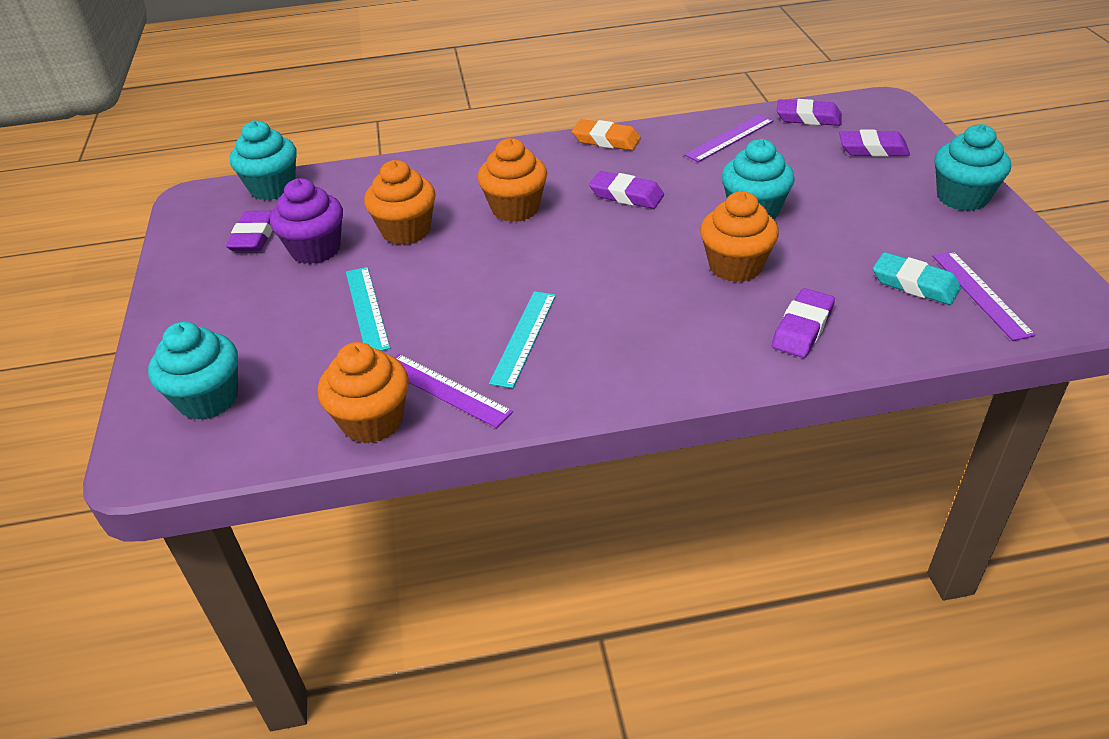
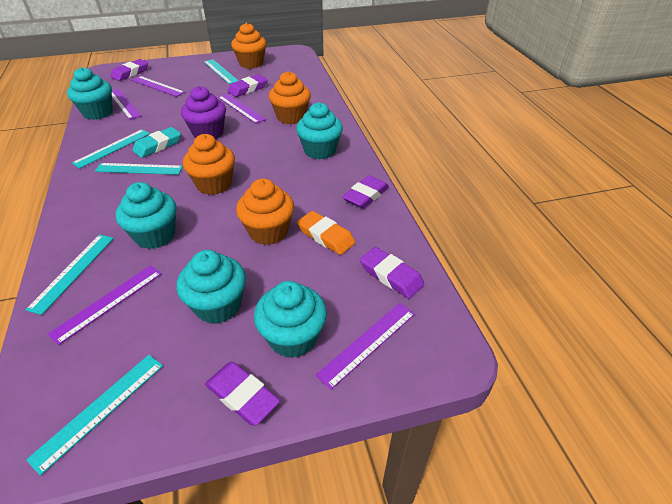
purple ruler: [394,354,513,428] [684,114,774,162] [932,251,1036,341] = 3 -> [47,265,162,345] [112,89,141,120] [131,76,185,97] [218,94,266,124] [315,303,415,390] = 5
turquoise cupcake: [148,322,238,420] [230,120,297,200] [721,139,795,220] [934,124,1011,211] = 4 -> [67,67,113,120] [115,182,177,249] [177,250,246,324] [254,281,327,358] [296,102,343,160] = 5
turquoise ruler: [346,267,390,351] [489,291,556,389] = 2 -> [25,234,114,315] [26,355,163,476] [72,129,150,169] [95,163,183,175] [204,59,239,84] = 5

